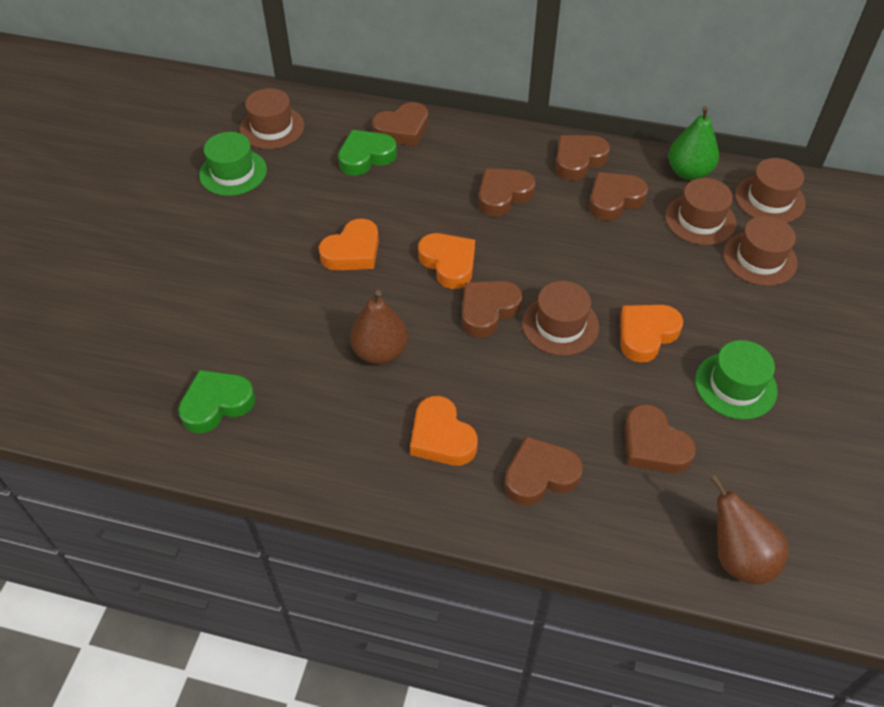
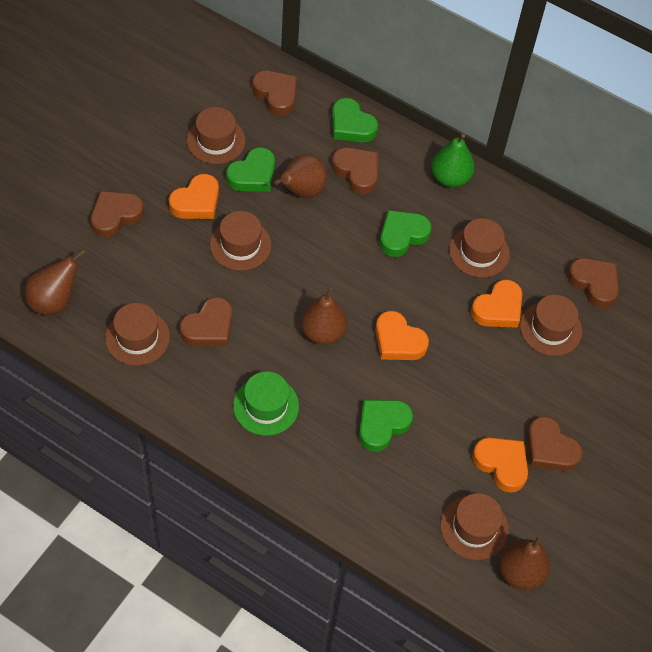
brown hat: [240,88,304,149] [522,281,599,356] [665,178,736,245] [723,216,798,286] [735,158,806,223] = 5 -> [105,303,170,366] [187,107,245,164] [210,211,271,271] [440,493,509,560] [449,218,510,278] [520,295,582,356] = 6
brown heart: [372,102,428,146] [462,281,523,338] [478,169,536,216] [504,436,583,506] [555,135,610,181] [589,172,648,221] [624,404,696,473] = 7 -> [91,191,144,237] [180,297,232,346] [252,71,297,116] [332,148,378,194] [527,416,583,471] [567,258,619,308] = 6
brown pear: [350,290,408,364] [710,475,788,584] = 2 -> [25,249,86,315] [274,154,327,198] [301,288,347,344] [499,536,550,590] = 4
green hat: [199,132,267,196] [695,340,778,419] = 2 -> [233,371,299,436] = 1
green heart: [178,370,255,433] [338,130,397,176] = 2 -> [226,147,275,192] [332,98,378,142] [359,400,413,452] [380,210,432,257] = 4

